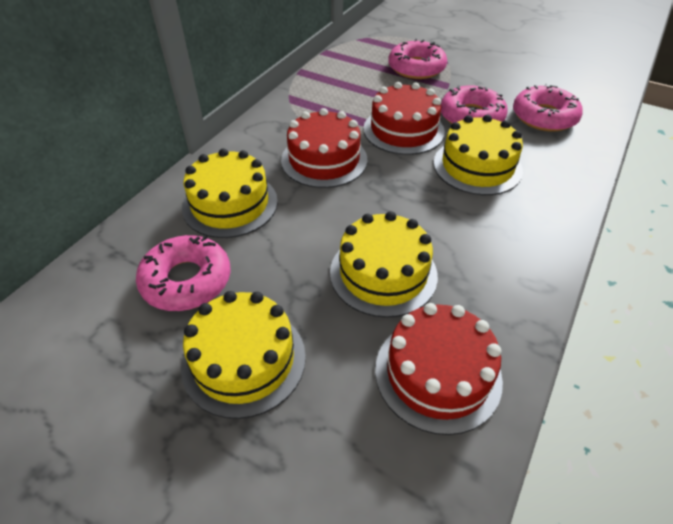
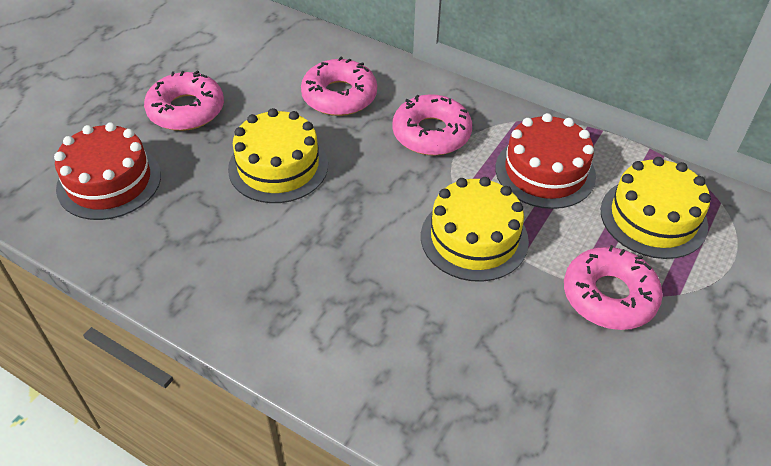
red cake: [281,108,367,188] [363,82,445,155] [375,303,503,435] = 3 -> [54,122,161,220] [496,113,596,209] = 2
yellow cake: [181,291,306,419] [182,148,278,238] [330,211,438,318] [434,115,523,195] = 4 -> [228,108,328,203] [421,177,529,282] [601,157,711,259] = 3

